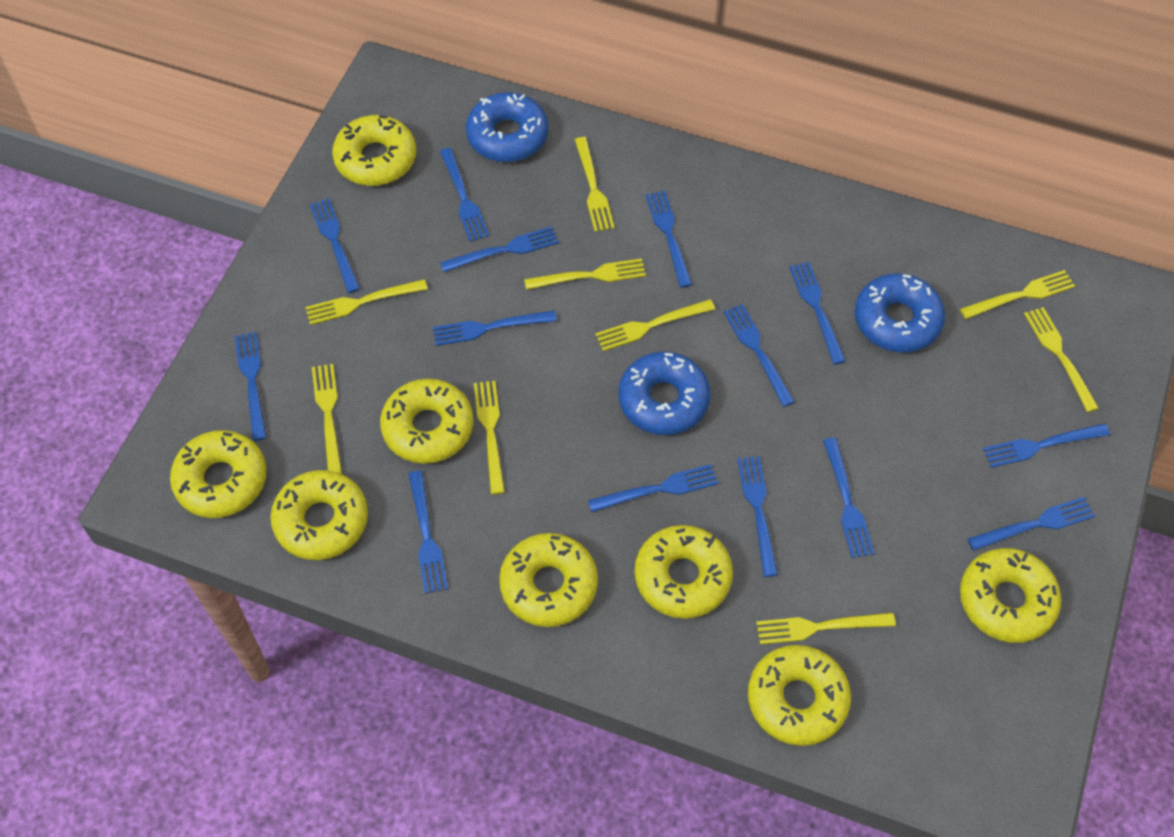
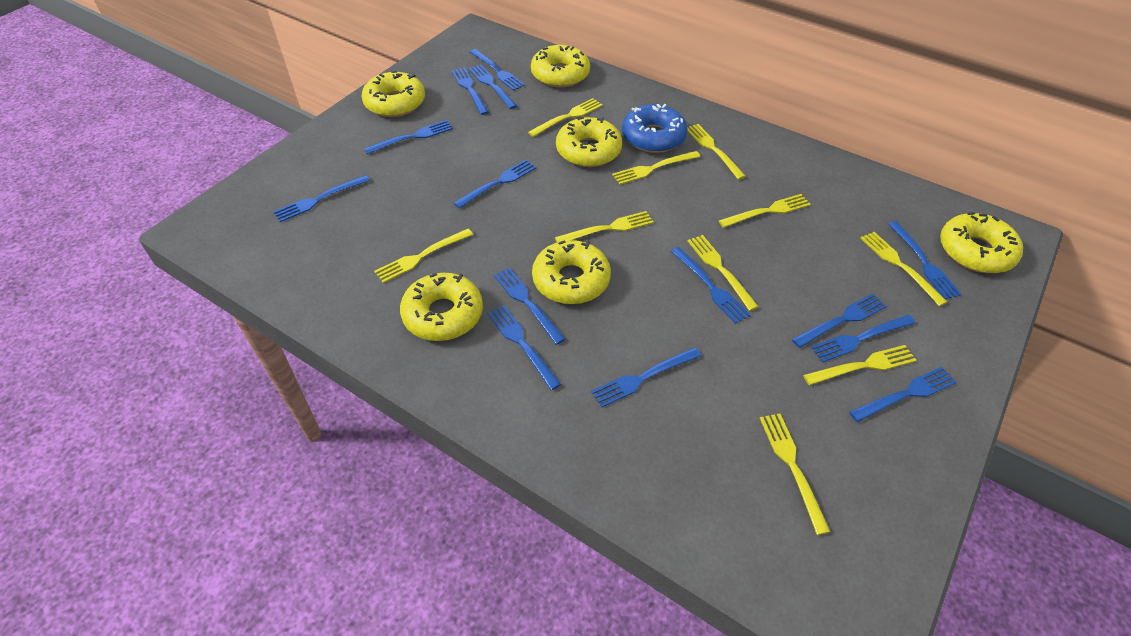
blue donut: [466,92,549,162] [618,352,711,435] [855,273,945,353] = 3 -> [622,104,688,153] = 1
yellow donut: [170,430,267,518] [270,470,368,560] [332,115,416,186] [380,378,474,464] [499,533,598,627] [635,525,733,619] [748,645,851,746] [960,548,1061,643] = 8 -> [362,71,425,117] [400,273,483,341] [531,45,590,87] [532,240,611,304] [556,117,622,167] [940,212,1023,273] = 6
yellow fork: [305,279,428,325] [312,364,342,474] [474,381,505,495] [524,258,646,290] [575,137,615,232] [595,299,715,351] [756,612,896,645] [960,270,1075,319] [1024,307,1099,412] = 9 -> [374,229,473,283] [528,98,603,137] [555,211,654,242] [612,151,700,185] [687,124,746,180] [687,235,759,311] [719,194,811,228] [760,413,830,535] [803,345,917,385] [860,232,947,306] = 10

